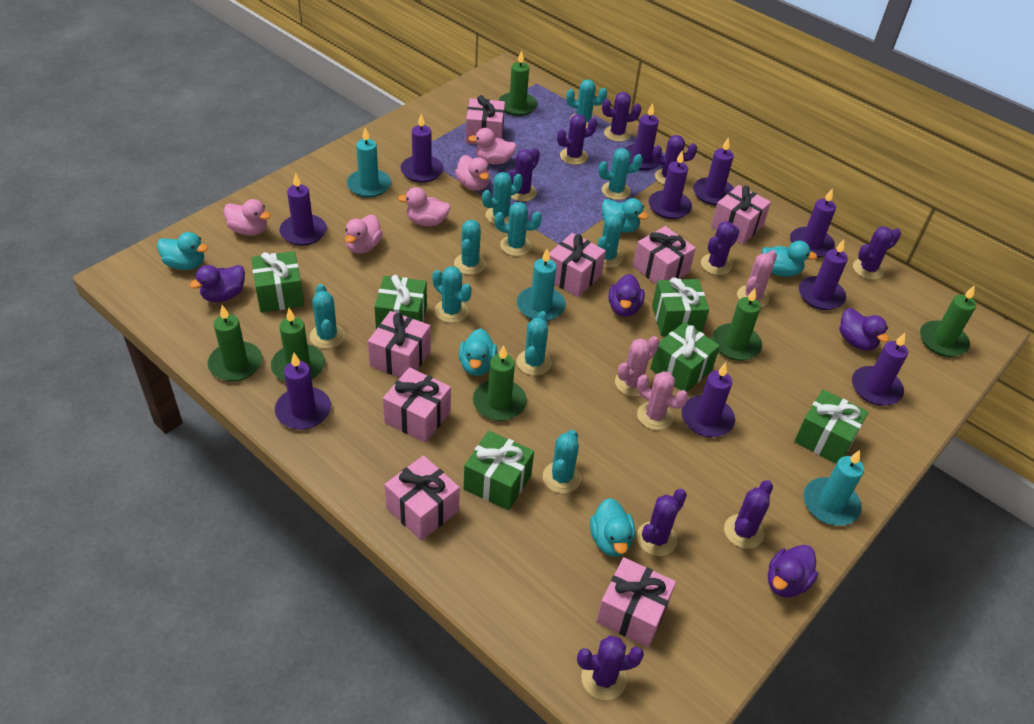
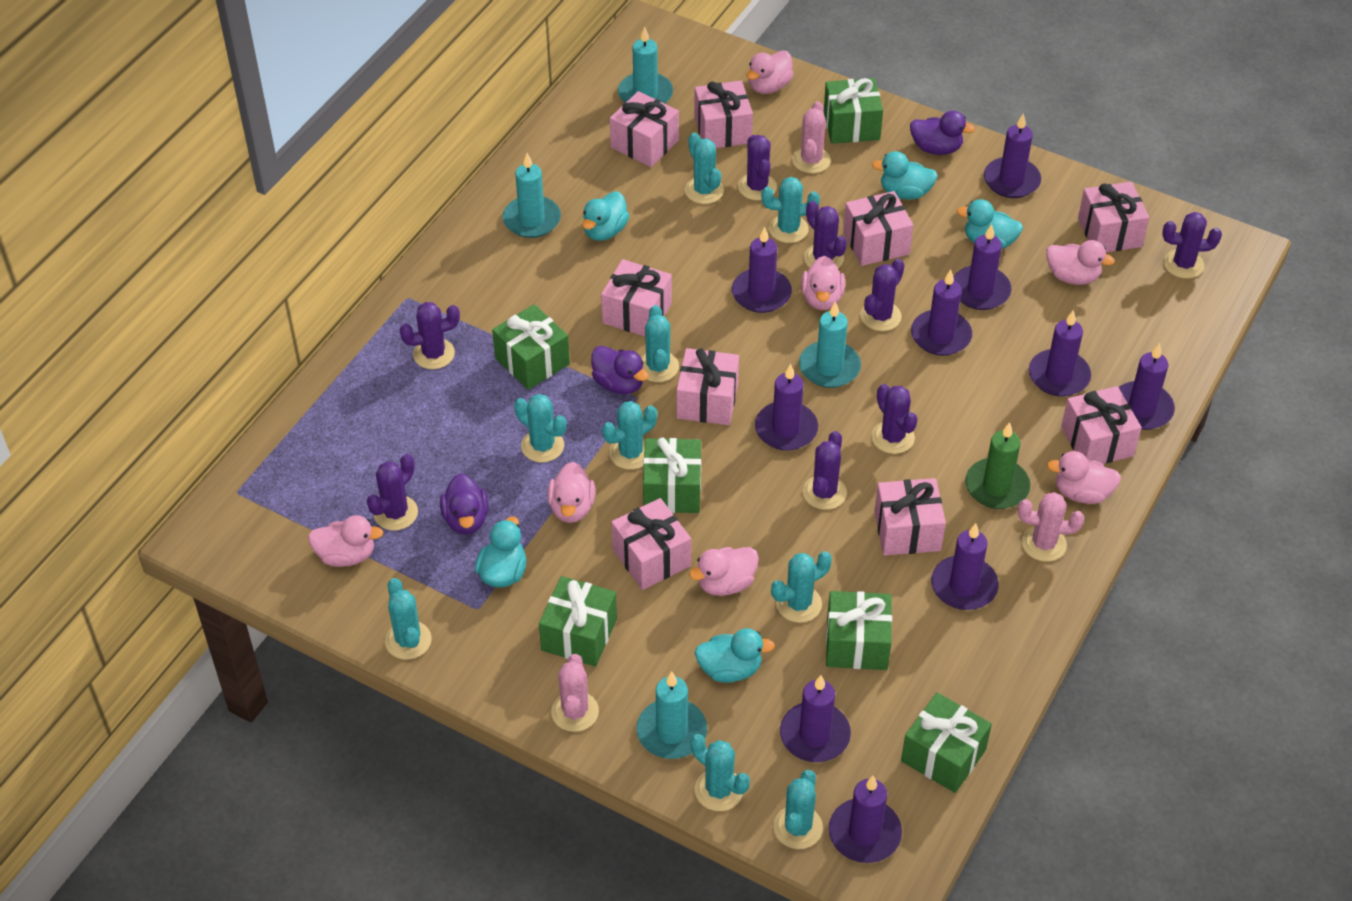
green candle: [208,305,262,382] [271,308,325,382] [473,345,527,421] [498,50,537,116] [712,288,762,361] [920,285,976,357] = 6 -> [965,422,1031,509] = 1
pink duck: [224,199,271,236] [345,215,383,254] [398,187,451,226] [455,155,489,191] [468,128,517,165] = 5 -> [308,515,383,567] [547,462,595,523] [689,547,759,596] [746,50,793,94] [801,256,845,310] [1046,240,1115,285] [1047,451,1121,504] = 7
pink gift: [368,311,431,377] [383,367,451,443] [385,455,460,541] [466,95,505,145] [549,233,606,297] [596,557,676,647] [633,226,696,285] [711,185,771,244] = 8 -> [601,259,672,336] [610,91,679,167] [611,498,691,590] [677,348,739,425] [694,80,753,148] [843,191,913,266] [874,478,946,556] [1061,386,1142,464] [1078,182,1149,252] = 9
purple cactus: [509,148,540,202] [557,114,597,165] [577,635,644,700] [602,92,642,142] [637,489,687,556] [652,135,697,185] [701,221,740,275] [724,480,773,549] [853,227,901,280] = 9 -> [367,454,418,530] [399,302,460,369] [738,135,777,200] [803,431,847,510] [804,201,847,268] [860,259,905,331] [871,384,918,454] [1162,212,1222,279] = 8
purple duck: [190,265,245,302] [608,274,645,317] [768,545,818,597] [840,308,889,351] = 4 -> [440,473,489,534] [591,346,649,394] [910,111,975,155] = 3
turquoise cactus: [310,284,345,349] [432,266,472,323] [454,220,486,275] [482,172,523,224] [495,202,542,256] [517,311,552,376] [543,430,581,493] [566,79,607,128] [597,211,626,268] [598,148,643,200] = 10 -> [385,578,432,660] [514,394,566,462] [602,401,657,470] [641,305,679,382] [685,133,724,204] [690,734,750,811] [761,177,820,243] [771,551,832,623] [773,770,823,849] = 9
turquoise candle: [347,127,391,197] [517,249,566,321] [804,450,864,526] = 3 -> [503,153,561,238] [618,27,673,104] [636,672,707,759] [799,301,861,388] = 4

